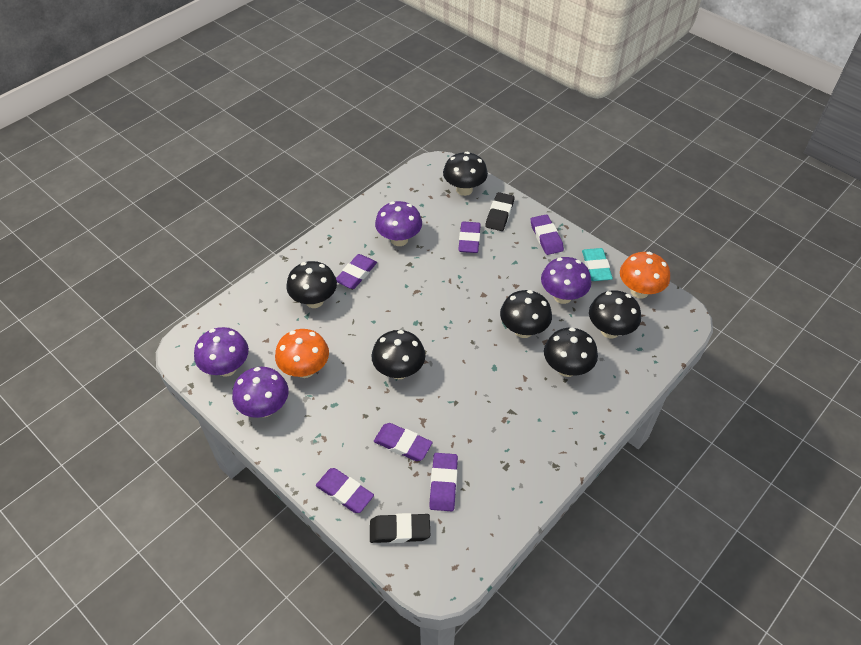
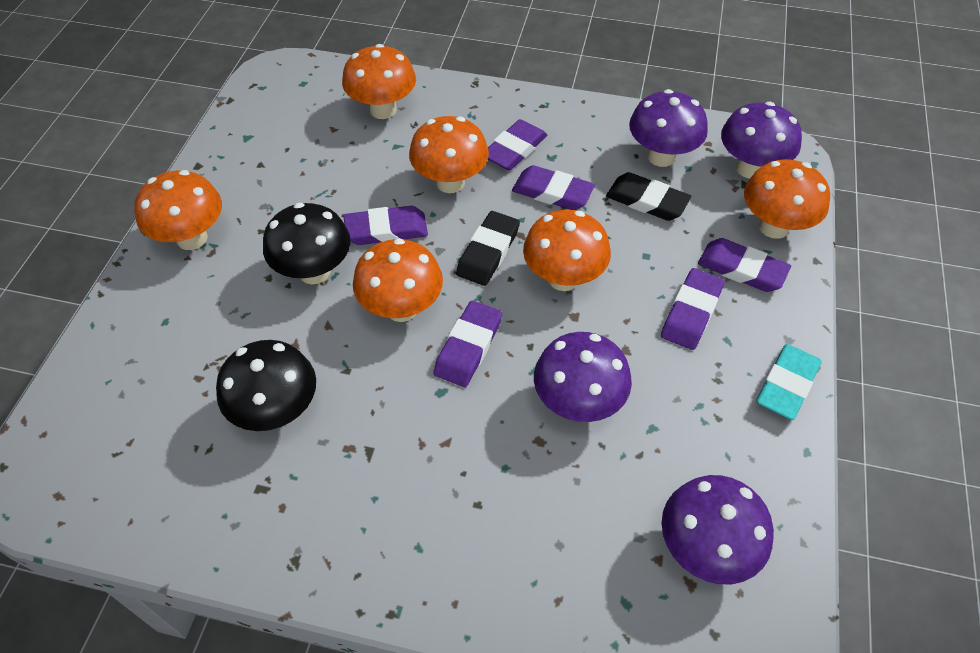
black mushroom: [286,261,337,308] [371,330,426,379] [443,152,488,196] [500,290,552,338] [544,327,598,377] [589,290,641,339] = 6 -> [216,340,316,431] [263,203,351,284] = 2
orange mushroom: [275,329,329,378] [620,252,670,299] = 2 -> [134,170,222,250] [342,44,416,119] [353,238,443,322] [409,116,489,193] [523,210,611,291] [744,159,830,239] = 6

